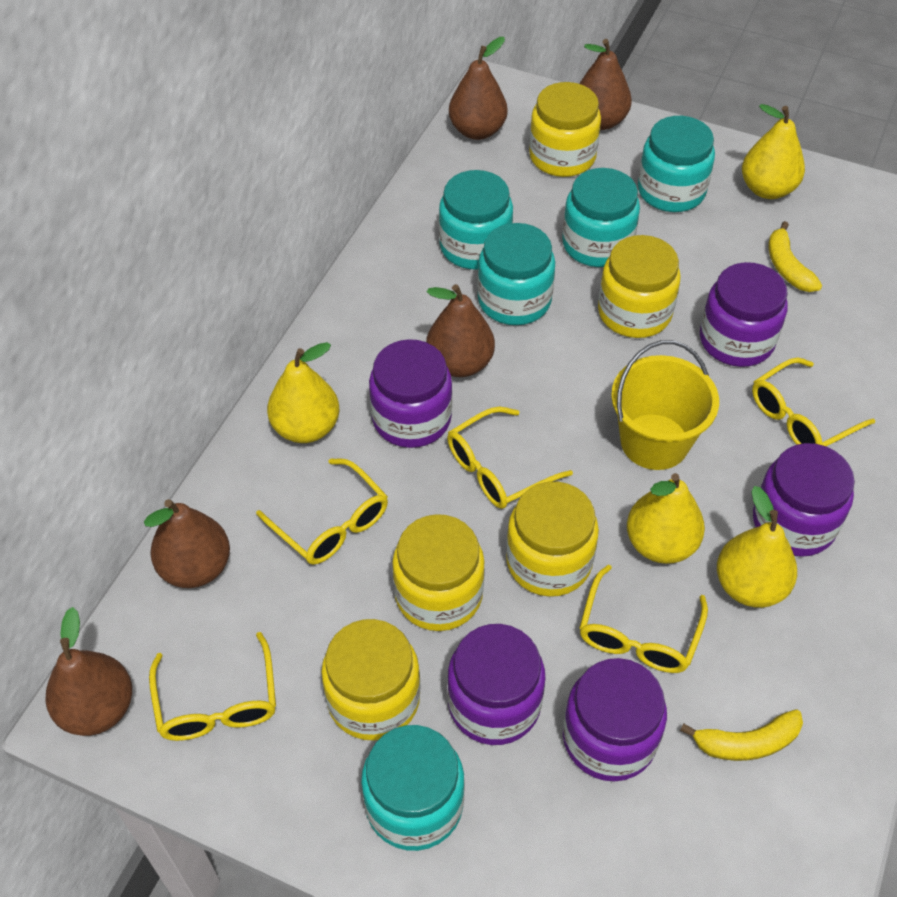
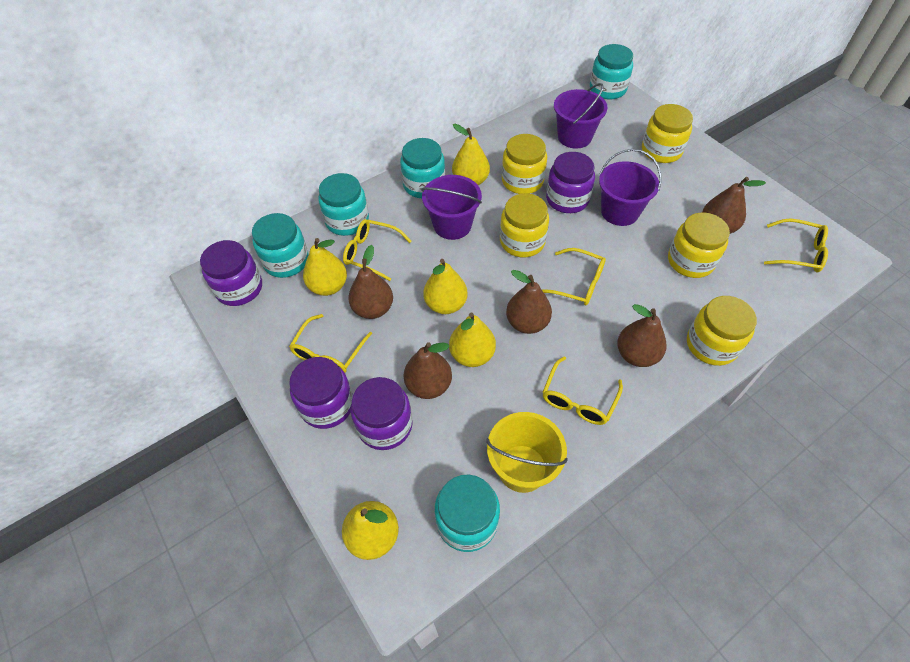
purple bucket: none = 0 -> [421,175,482,240] [554,83,607,149] [599,149,661,226] = 3
purple jar: [369,339,452,448] [447,624,546,745] [563,658,667,782] [700,262,788,367] [753,443,855,557] = 5 -> [200,240,262,306] [289,357,353,429] [351,377,413,450] [546,152,595,213] = 4
yellow banana: [680,709,803,761] [768,221,822,292] = 2 -> none = 0
yellow pear: [267,342,339,443] [627,473,705,564] [717,486,797,608] [742,104,805,199] = 4 -> [303,238,347,296] [342,501,399,560] [423,259,468,314] [449,313,496,367] [452,124,490,185] = 5

